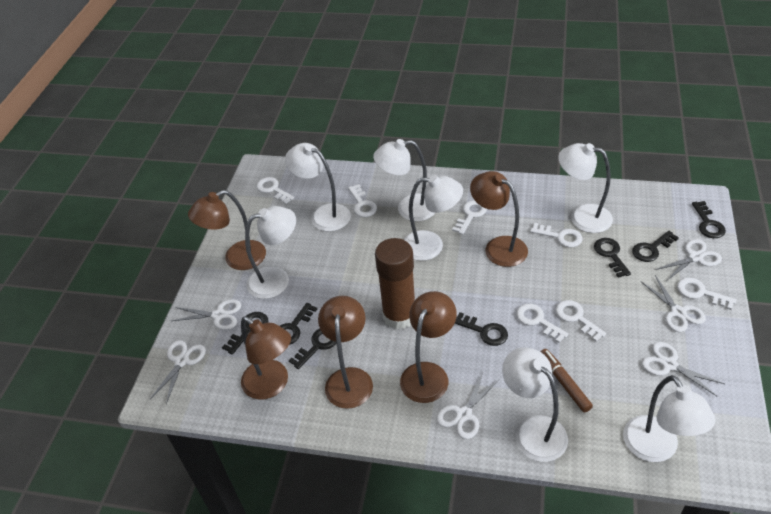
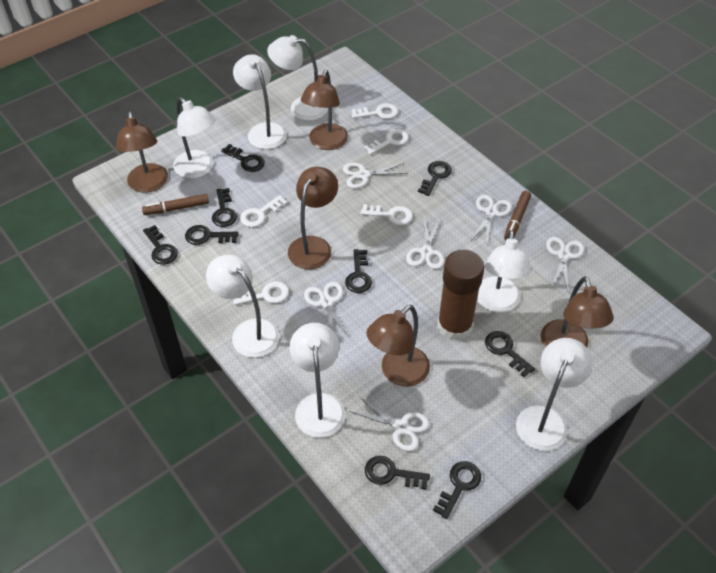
black key: [222,312,269,355] [280,303,317,345] [289,329,337,369] [455,312,508,346] [594,238,631,278] [632,231,679,262] [692,201,726,238] = 7 -> [143,225,178,265] [185,225,239,245] [212,188,237,227] [221,144,265,172] [345,249,372,293] [365,456,430,489] [418,161,452,196] [433,461,481,519] [485,331,535,377] = 9
brown marker: [541,349,593,412] = 1 -> [142,194,209,215] [504,191,531,240] = 2
white key: [257,177,294,204] [348,184,377,217] [452,200,487,235] [516,304,569,343] [530,223,582,247] [556,300,606,341] [677,278,736,310] = 7 -> [233,281,289,305] [240,195,288,227] [351,103,398,119] [360,204,413,225] [364,129,409,155] = 5

